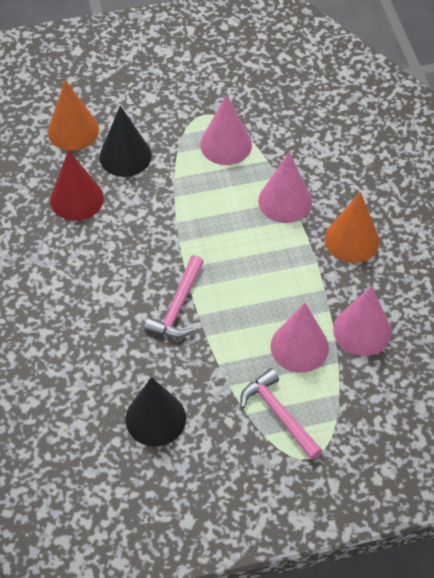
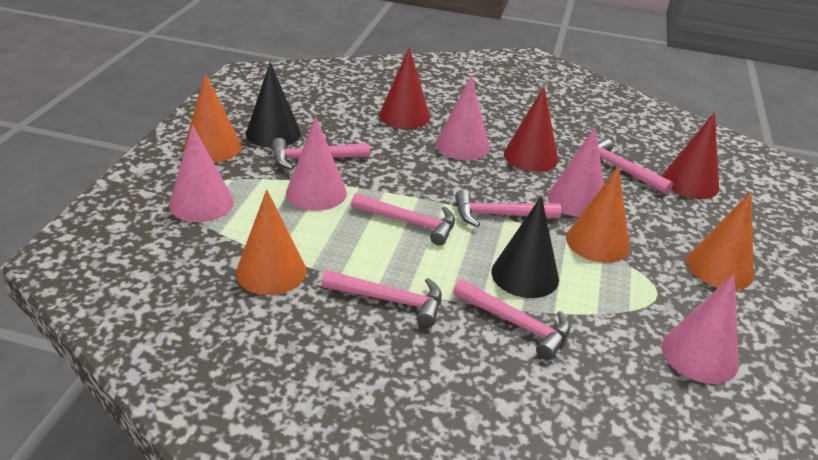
orange cone: [48,80,99,151] [325,192,380,263] = 2 -> [184,74,242,162] [236,190,306,295] [566,166,630,263] [687,191,754,290] = 4
pink cone: [200,94,252,165] [258,152,312,223] [271,303,329,373] [333,286,391,356] = 4 -> [169,125,234,222] [286,117,347,211] [436,75,490,160] [548,127,604,217] [662,274,739,384] = 5
pink hammer: [144,255,204,338] [240,368,323,460] = 2 -> [272,138,370,170] [322,270,442,327] [351,193,455,246] [453,279,570,360] [455,189,561,227] [598,138,673,195] = 6
red cone: [50,150,104,221] = 1 -> [379,47,430,129] [504,86,558,172] [662,112,719,199] = 3

